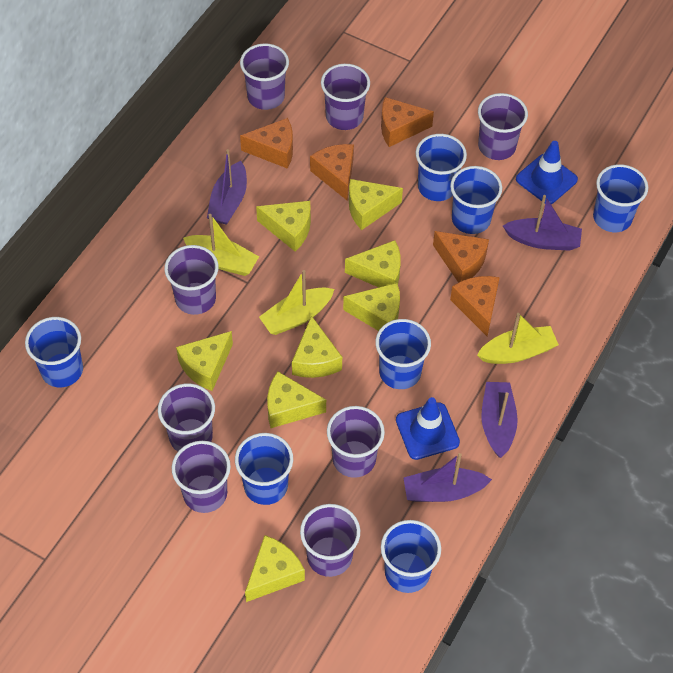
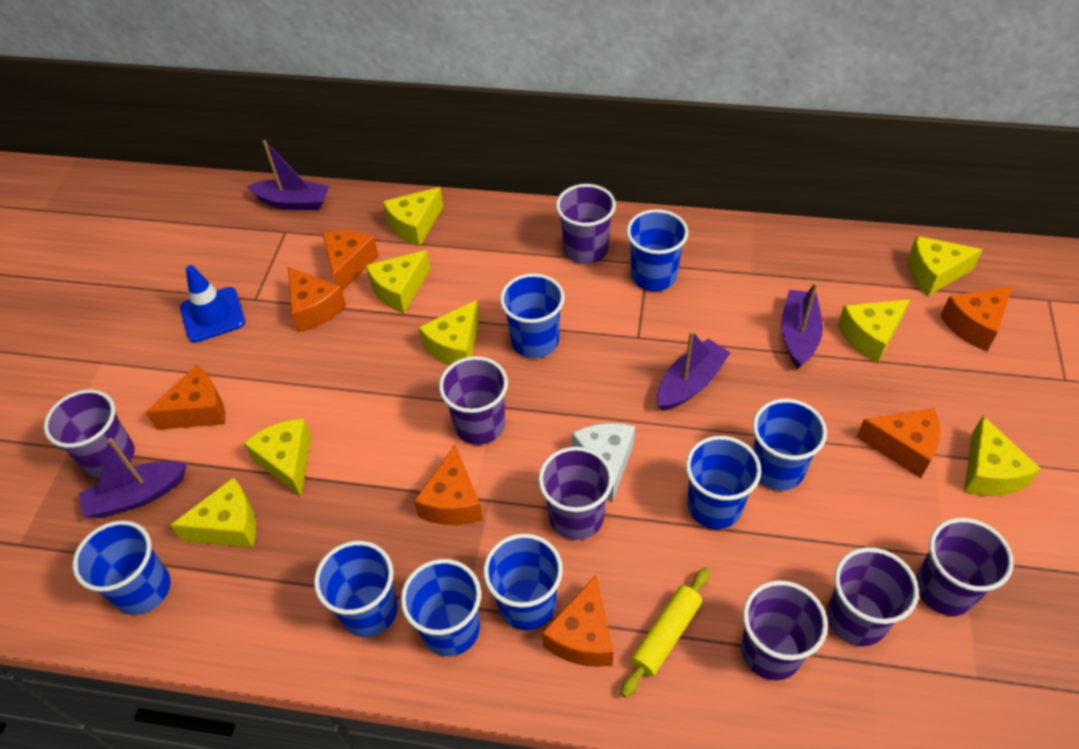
blue cup: [25,317,83,387] [235,433,293,505] [375,319,431,389] [381,520,441,593] [415,134,467,201] [450,166,502,234] [593,164,648,232] = 7 -> [73,520,171,615] [314,541,398,637] [401,559,481,656] [483,533,563,630] [500,273,565,358] [626,209,688,291] [686,436,761,529] [753,399,827,491] = 8
blue traffic cone: [396,397,460,460] [516,141,578,204] = 2 -> [180,265,245,343] = 1
orange cheese: [240,118,293,169] [310,144,354,200] [381,97,434,147] [433,231,489,283] [450,276,500,336] = 5 -> [145,365,225,430] [288,267,346,332] [322,230,379,291] [414,445,483,525] [542,575,613,667] [857,408,940,478] [940,286,1012,351] = 7
purple cup: [158,383,215,451] [164,245,219,315] [172,441,231,513] [240,43,289,110] [300,504,360,577] [321,64,370,130] [327,406,385,478] [478,93,528,160] = 8 -> [44,389,135,478] [439,356,508,445] [538,447,613,540] [556,184,616,264] [741,580,828,680] [827,547,919,646] [916,518,1014,616] = 7
white cheese: none = 0 -> [572,423,635,503] = 1
yellow boat: [183,214,259,276] [259,270,334,335] [477,313,559,364] = 3 -> none = 0
yellow rolling pin: none = 0 -> [621,567,710,698] = 1

